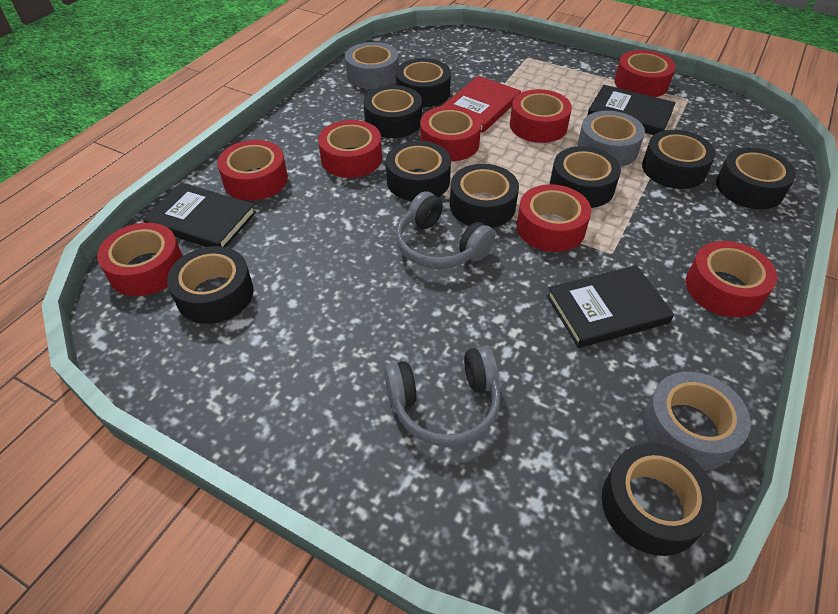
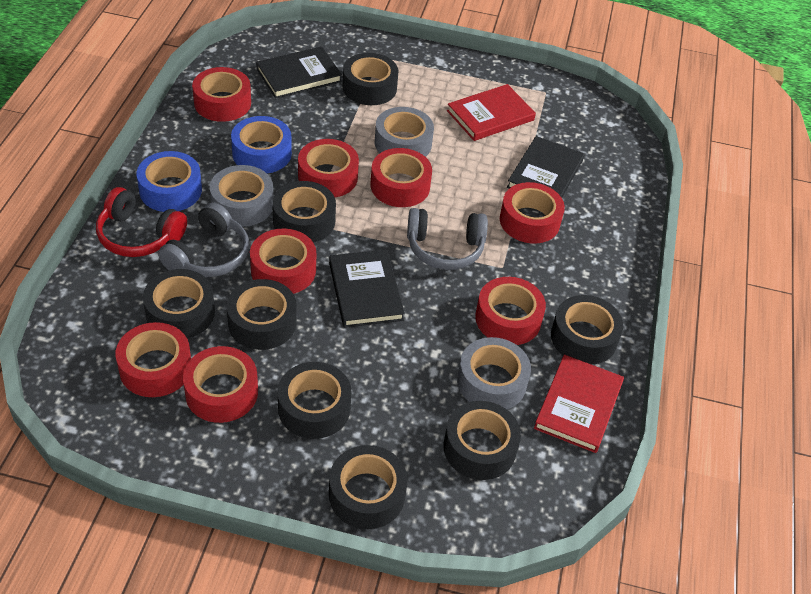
black tape: [167,246,254,324] [363,85,422,138] [386,141,451,201] [396,58,451,107] [450,164,519,228] [550,146,621,208] [602,443,717,556] [642,130,715,189] [716,147,796,209] = 9 -> [143,269,215,338] [227,279,297,350] [272,181,336,243] [278,362,351,439] [329,445,407,529] [342,53,399,105] [443,401,521,480] [551,295,623,365] = 8
blue tape: none = 0 -> [137,151,202,212] [231,116,292,173] = 2
red book: [442,76,521,133] = 1 -> [447,84,536,141] [534,354,624,453] = 2
red headphones: none = 0 -> [96,187,187,257] = 1

